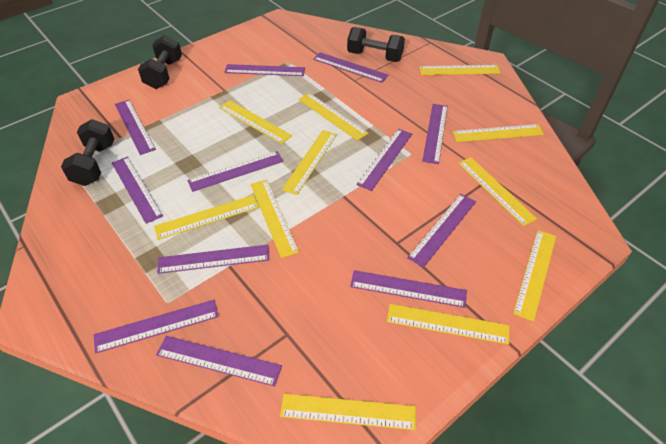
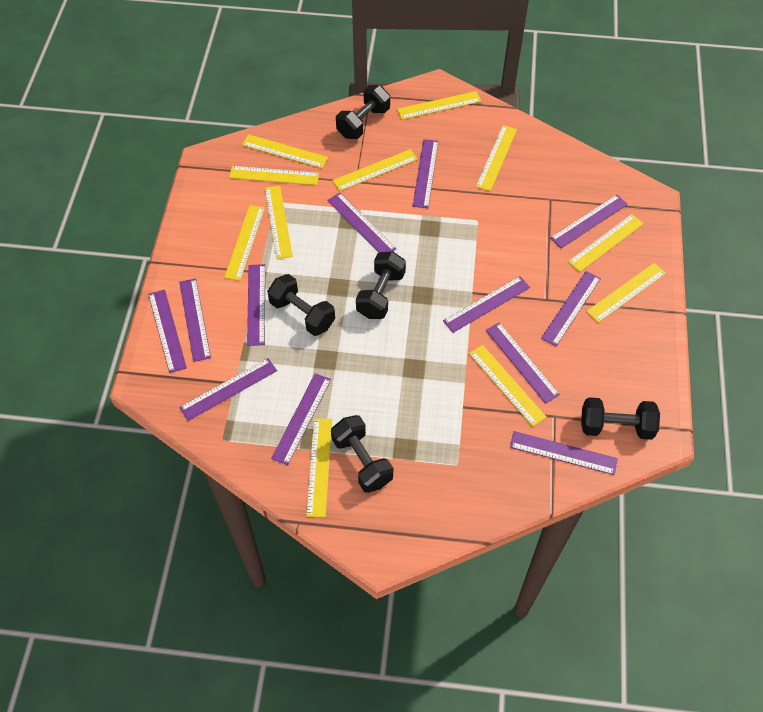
black dumbbell: [61,119,114,186] [138,35,182,89] [347,27,405,62] = 3 -> [267,274,335,336] [331,415,393,493] [336,85,390,139] [356,251,406,319] [581,397,660,440] = 5

